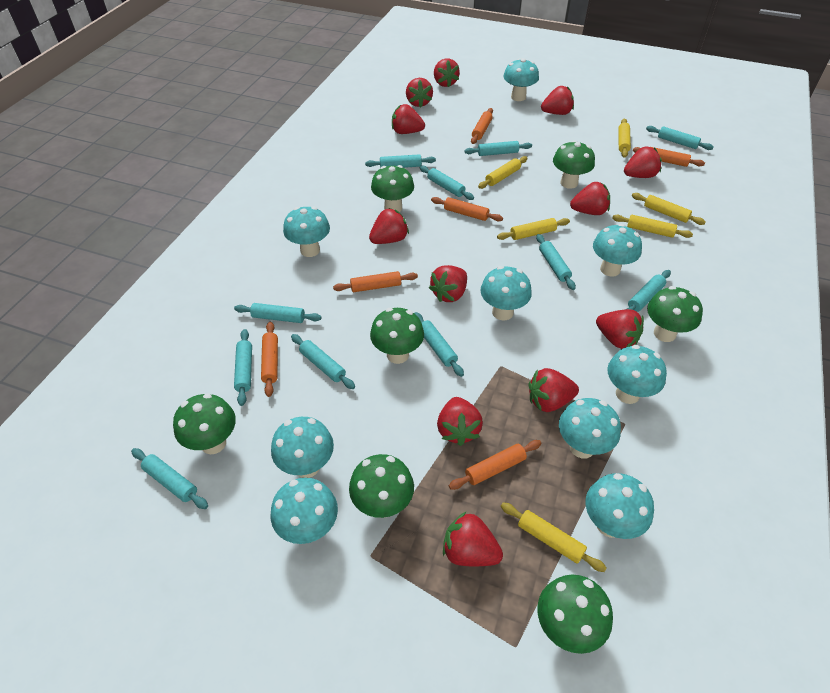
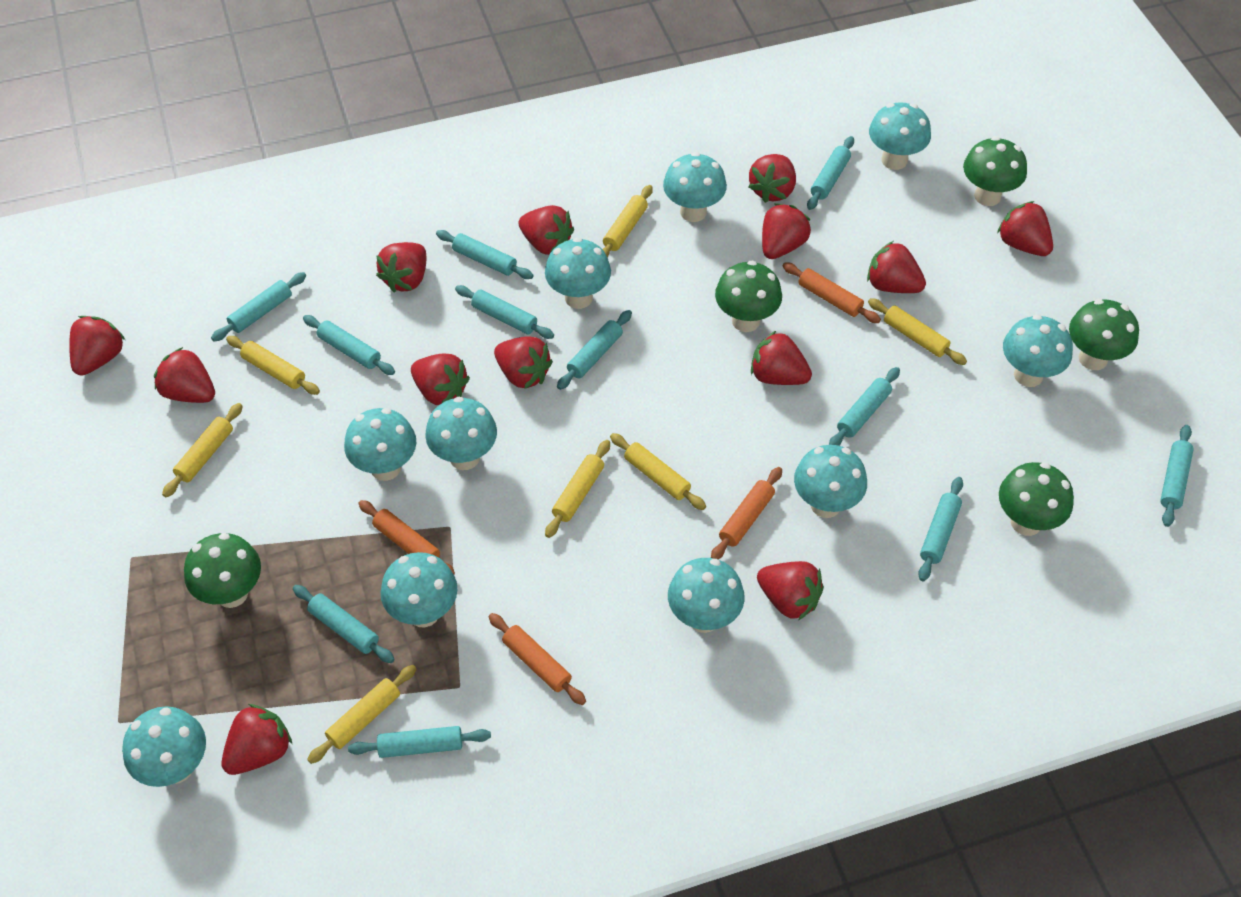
green mushroom: [173,393,236,454] [349,454,414,518] [370,308,424,364] [371,165,414,212] [537,574,613,654] [553,140,595,189] [647,286,703,342] = 7 -> [184,533,261,608] [715,260,782,332] [963,137,1027,206] [999,462,1074,536] [1069,299,1139,370] = 5
orange rolling pin: [261,322,278,397] [333,271,418,292] [431,197,503,221] [449,440,542,490] [471,108,493,144] [633,147,705,167] = 6 -> [358,500,455,574] [489,613,586,705] [711,467,782,559] [783,262,881,323] = 4
red strawberry: [369,208,409,244] [392,104,425,134] [406,78,433,107] [429,265,467,302] [434,58,460,87] [437,397,483,446] [443,511,503,566] [529,368,579,412] [541,86,574,115] [570,182,610,215] [596,309,644,349] [624,146,662,178] = 12 -> [69,316,125,376] [154,347,215,403] [221,704,292,775] [376,242,426,292] [411,353,470,405] [494,336,553,389] [518,205,574,255] [748,154,796,203] [751,331,812,385] [757,561,824,621] [762,203,811,259] [867,241,926,293] [997,201,1053,256] = 13
turquoise mushroom: [271,417,334,478] [271,478,338,544] [283,207,330,257] [481,266,532,320] [503,58,539,101] [559,398,621,458] [586,473,654,539] [593,224,642,277] [607,345,667,404] = 9 -> [122,706,206,787] [344,408,416,481] [381,552,458,627] [425,397,497,470] [545,237,611,309] [663,152,727,222] [668,558,745,633] [794,445,867,518] [869,102,931,170] [1003,315,1073,387] = 10
yellow rolling pin: [478,156,528,189] [497,218,570,240] [501,503,606,572] [612,215,693,238] [618,119,631,158] [632,193,706,225] = 6 -> [162,403,243,497] [226,336,320,395] [307,665,416,764] [545,440,610,538] [602,185,653,258] [610,433,706,510] [868,298,967,365] = 7

